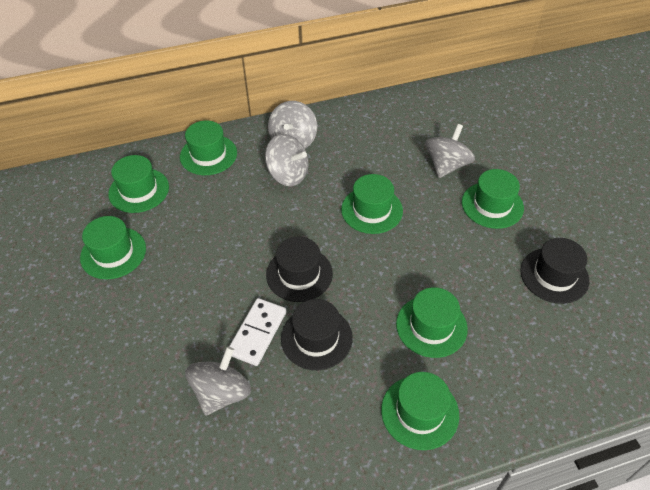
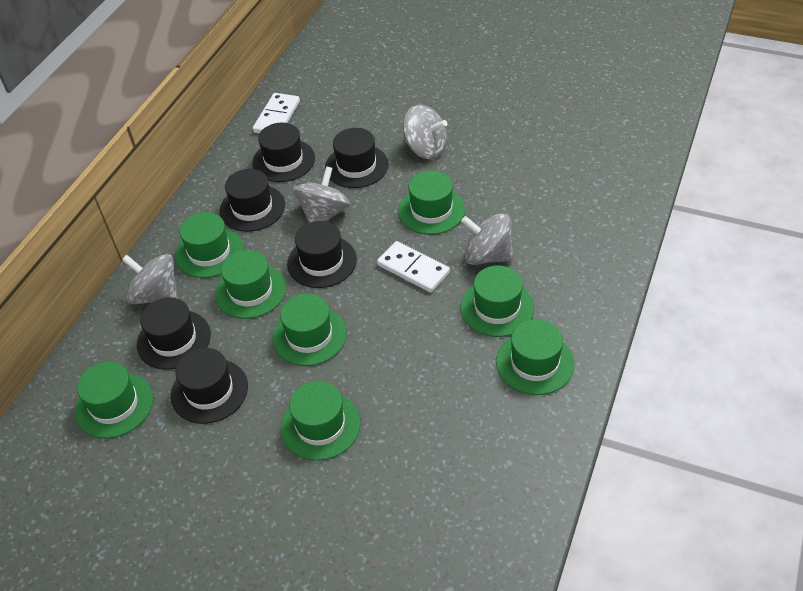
black hat: [266,237,333,302] [281,299,353,370] [520,238,589,304] = 3 -> [137,298,211,370] [171,348,248,424] [219,169,285,232] [252,123,315,182] [287,221,357,288] [325,128,389,188] = 6
green hat: [80,216,146,279] [108,155,169,213] [180,120,237,175] [341,174,403,234] [381,372,459,450] [396,287,468,358] [462,169,524,229] = 7 -> [75,362,153,439] [175,212,244,278] [215,250,286,319] [272,294,347,366] [281,381,361,461] [398,171,465,235] [460,265,535,337] [496,319,574,395] = 8
white domino: [229,298,286,366] = 1 -> [253,93,300,134] [377,241,450,293] = 2

